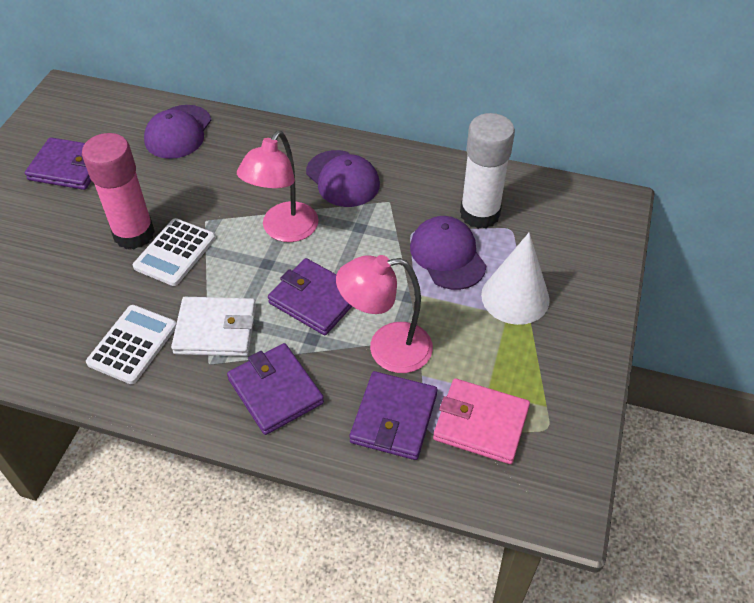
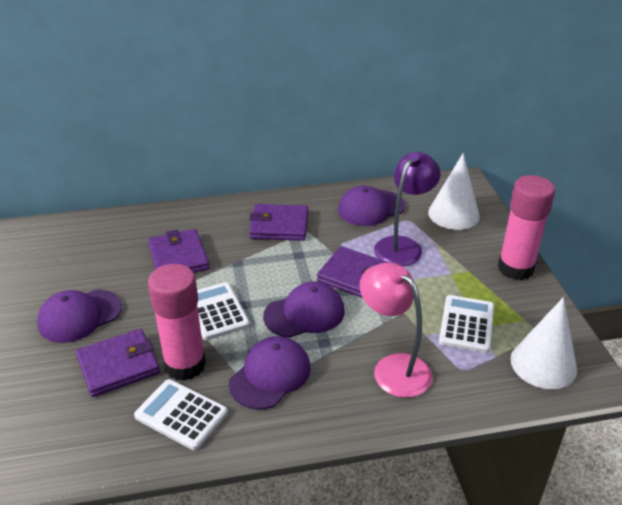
pink glue stick: [82,133,155,249] = 1 -> [148,264,206,381] [498,175,555,280] = 2
pink lamp: [237,131,319,242] [336,255,433,373] = 2 -> [360,262,433,398] = 1
pink wallet: [433,378,530,464] = 1 -> none = 0
purple cap: [144,105,211,159] [306,150,380,207] [410,216,486,290] = 3 -> [37,290,122,343] [229,336,310,409] [263,282,345,338] [338,186,405,226] = 4
purple lamp: none = 0 -> [374,152,441,266] = 1
white calculator: [86,305,176,384] [133,218,216,286] = 2 -> [134,379,228,450] [197,282,250,340] [439,295,494,353] = 3
white cone: [481,233,550,325] = 1 -> [428,153,480,230] [511,297,577,389] = 2
white glue stick: [460,113,515,229] = 1 -> none = 0
white wallet: [171,297,256,356] = 1 -> none = 0

